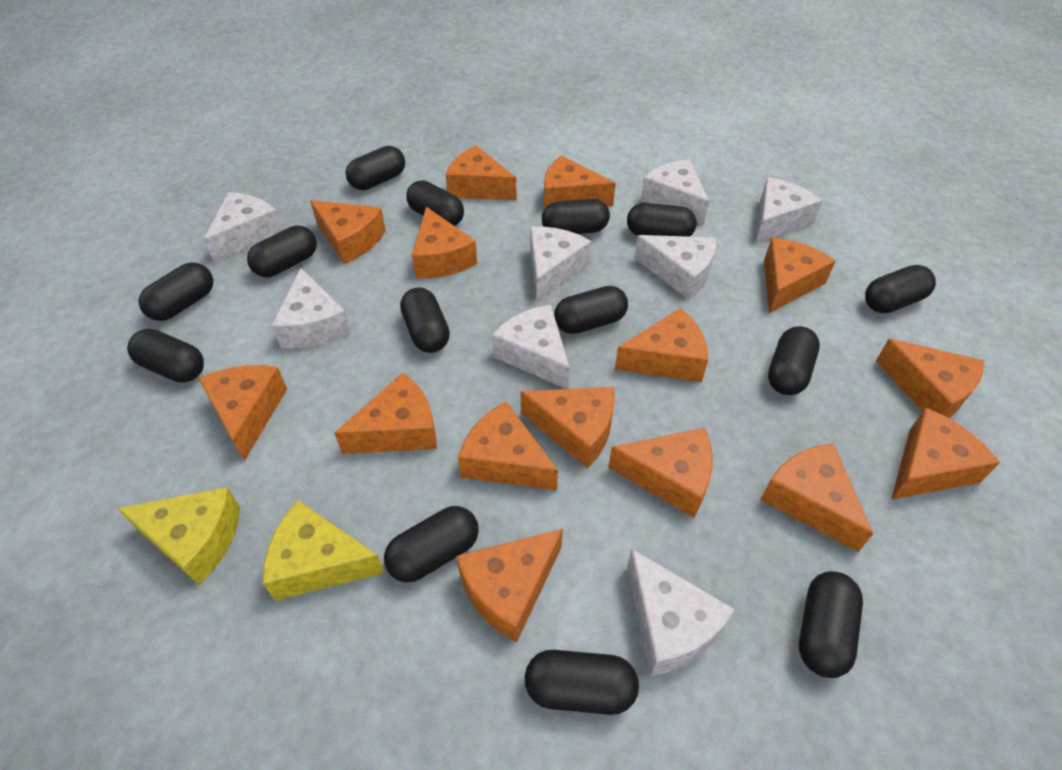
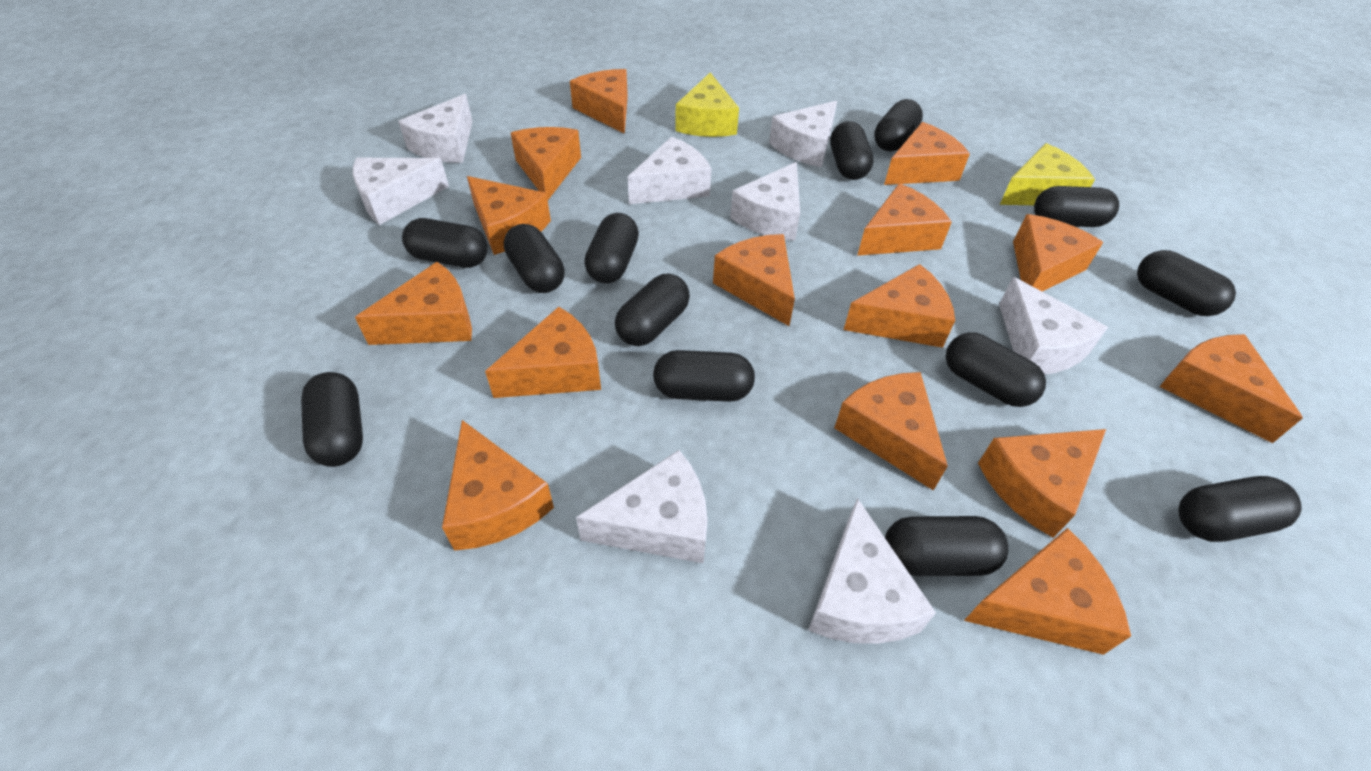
black capsule: [127,329,204,383] [138,262,213,321] [247,225,317,277] [346,146,405,190] [384,506,479,583] [400,287,450,353] [406,180,464,226] [525,650,639,715] [542,199,610,234] [554,286,628,334] [627,203,697,237] [768,326,820,395] [799,571,863,678] [865,265,936,313] = 14 -> [301,372,363,467] [402,218,488,268] [504,224,565,293] [584,213,639,283] [615,274,690,346] [653,350,755,402] [830,121,874,180] [874,99,923,151] [885,516,1008,576] [946,332,1046,407] [1034,186,1119,227] [1137,250,1236,316] [1179,476,1301,542] = 13

